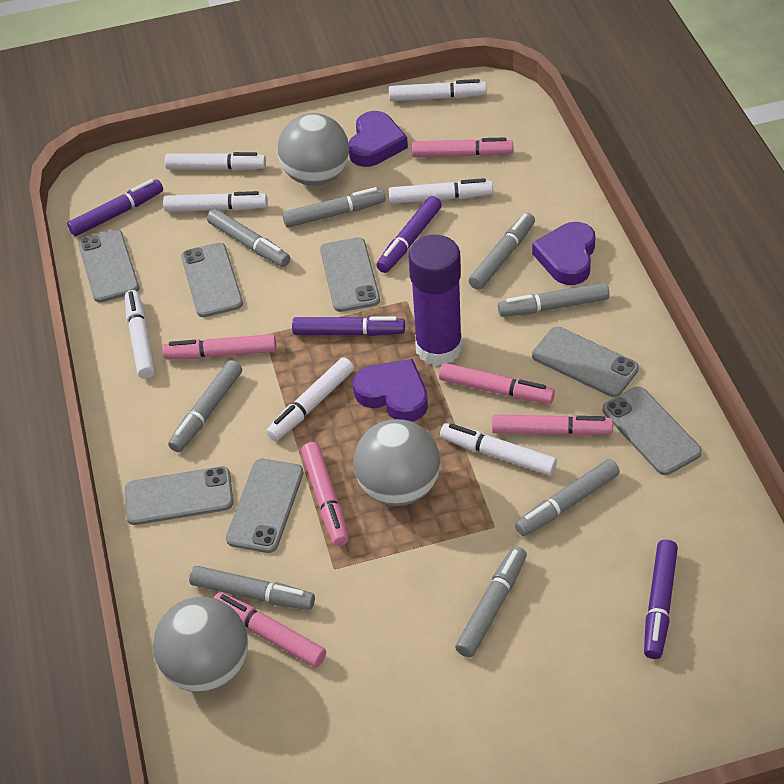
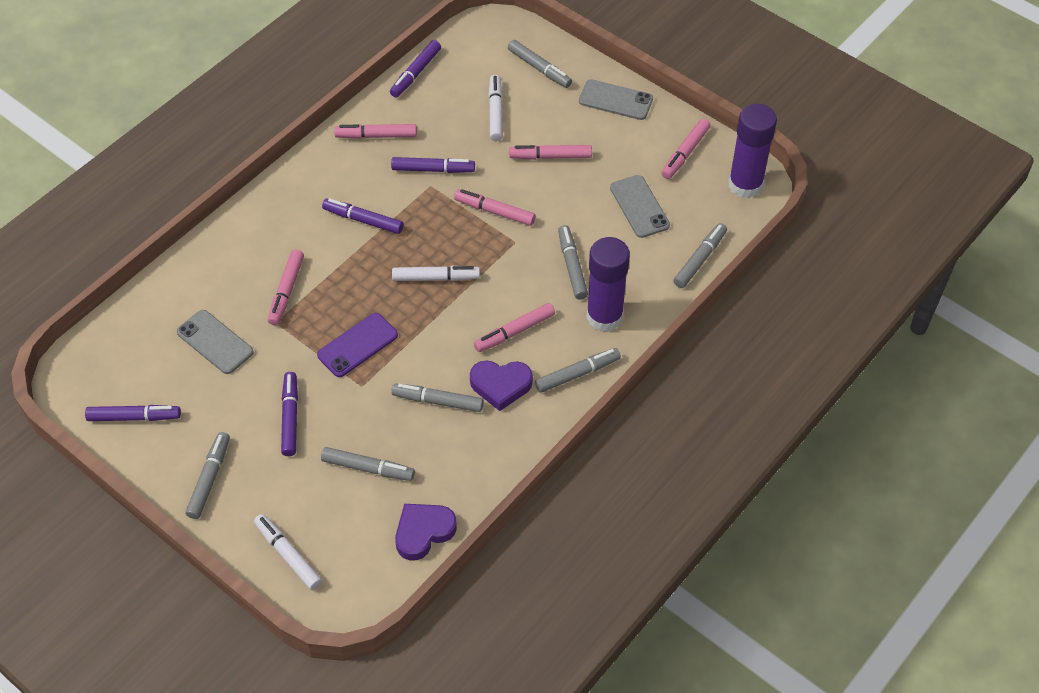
grey ball: [153,597,248,692] [277,113,349,186] [354,419,440,506] = 3 -> none = 0
grey marker: [168,360,242,452] [189,566,315,610] [207,209,290,267] [282,187,386,228] [455,546,527,657] [469,213,535,290] [498,282,610,317] [515,459,620,536] = 8 -> [186,432,230,519] [321,447,415,481] [391,383,484,412] [508,40,572,88] [535,348,621,393] [558,225,588,300] [673,223,727,288] = 7
grey phone: [78,229,139,303] [125,466,233,525] [181,243,243,317] [226,459,304,553] [320,237,380,312] [532,327,639,397] [603,387,702,475] = 7 -> [177,310,254,374] [579,79,653,120] [610,175,670,238] = 3
purple glue stick: [409,235,462,366] = 1 -> [586,237,630,332] [728,104,777,198] = 2
purple heart: [348,111,408,167] [353,359,428,422] [532,222,596,285] = 3 -> [395,504,457,561] [470,360,533,411] = 2
purple marker: [67,179,163,236] [292,316,405,336] [376,196,442,273] [644,540,678,659] = 4 -> [85,405,181,421] [281,372,298,456] [322,198,404,234] [390,40,441,97] [391,157,475,173] = 5
purple phone: none = 0 -> [317,313,398,377] = 1
white marker: [125,290,155,379] [163,191,267,212] [165,152,266,171] [266,357,354,441] [389,79,487,101] [389,178,493,204] [440,423,557,476] = 7 -> [254,514,322,590] [392,266,480,281] [488,75,503,141] = 3

